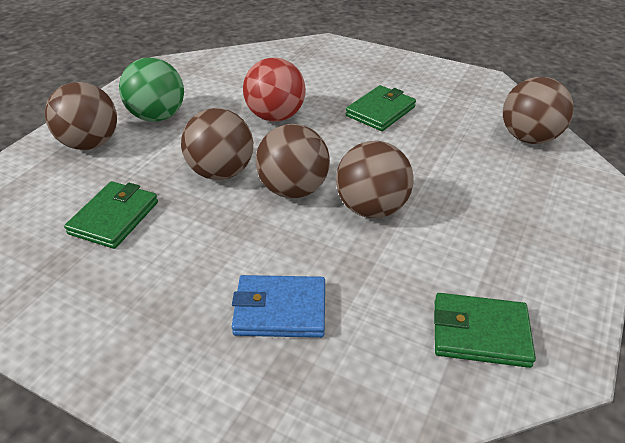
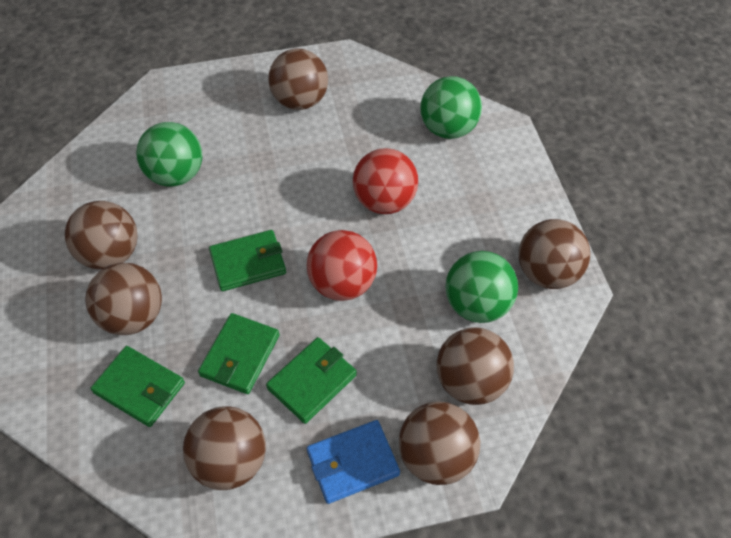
brown ball: [45,82,117,150] [181,108,253,180] [256,124,330,198] [336,141,414,218] [503,77,574,144] = 5 -> [65,201,137,270] [86,263,162,335] [183,406,266,490] [268,48,328,110] [399,402,480,485] [436,327,514,405] [518,219,591,289] = 7
green ball: [119,57,184,122] = 1 -> [136,122,202,187] [420,76,482,139] [446,251,518,323] = 3
green wallet: [64,181,158,249] [346,85,416,131] [434,293,536,368] = 3 -> [90,346,185,427] [198,313,280,394] [209,230,286,291] [266,337,357,424] = 4
red ball: [243,58,306,122] = 1 -> [306,230,377,301] [353,148,418,214] = 2

